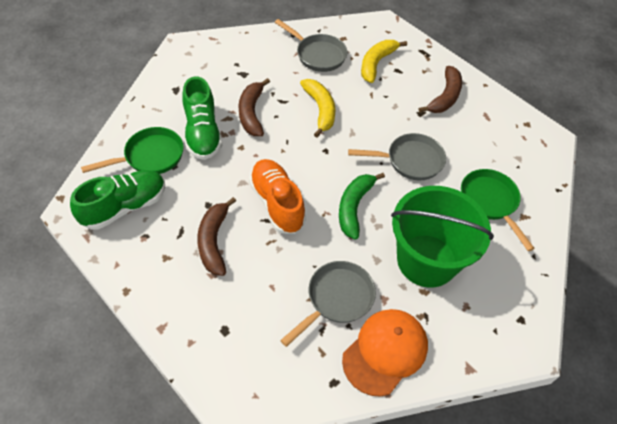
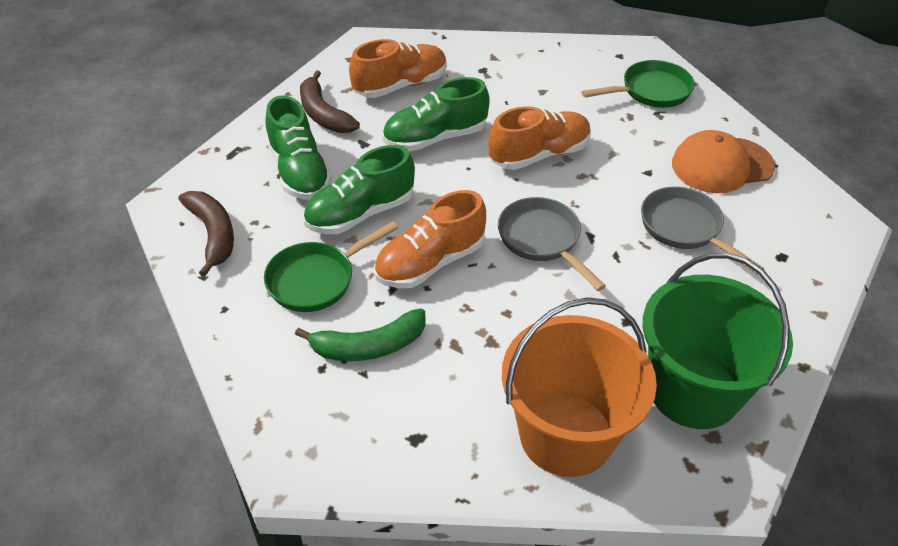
brown banana: [197,197,236,276] [238,78,270,136] [419,66,462,113] = 3 -> [179,191,234,277] [300,70,360,133] = 2
green shoe: [70,170,165,230] [182,76,222,160] = 2 -> [265,95,332,200] [303,145,415,234] [382,77,490,151] = 3
grey pan: [275,19,347,72] [280,261,376,347] [348,133,446,180] = 3 -> [498,197,606,291] [641,187,764,274] = 2
orange bucket: none = 0 -> [502,297,657,477] = 1
orange shoe: [249,159,306,234] = 1 -> [349,39,447,98] [374,190,486,288] [488,106,591,170] = 3
yellow banana: [300,79,335,138] [361,40,407,83] = 2 -> none = 0

